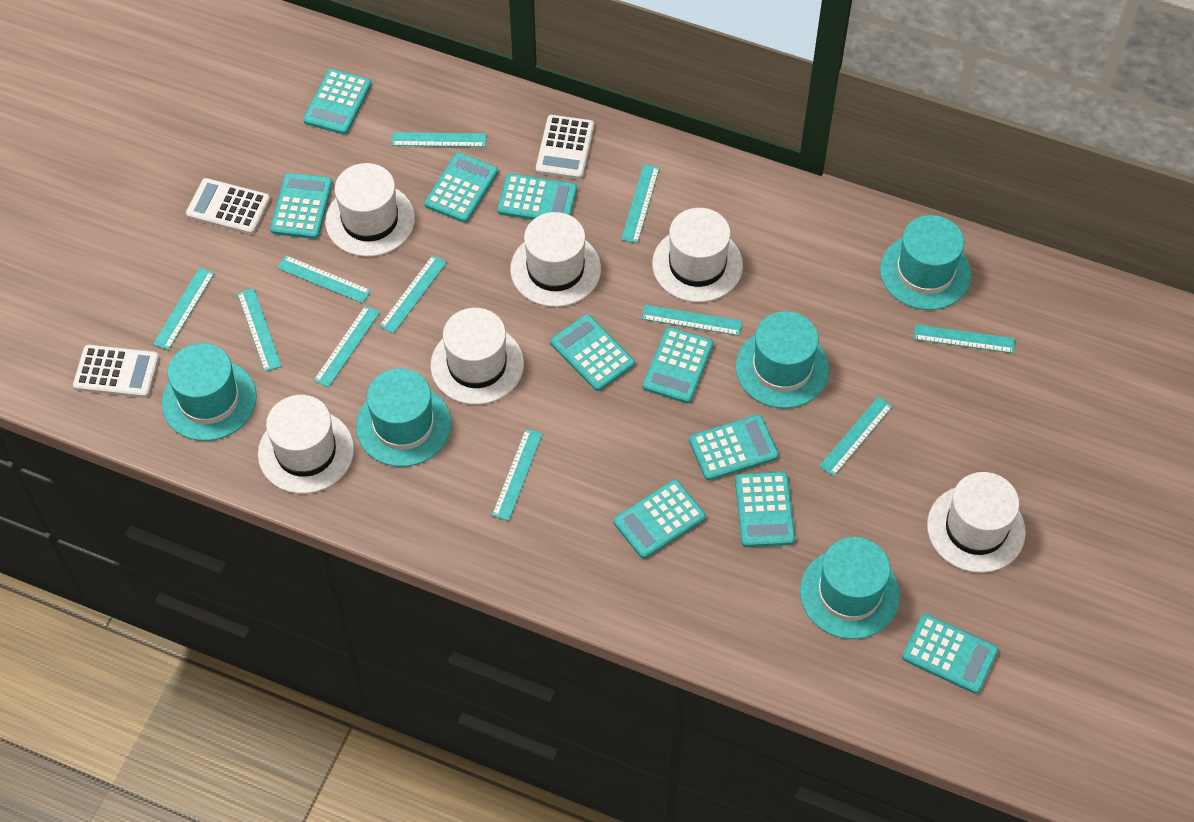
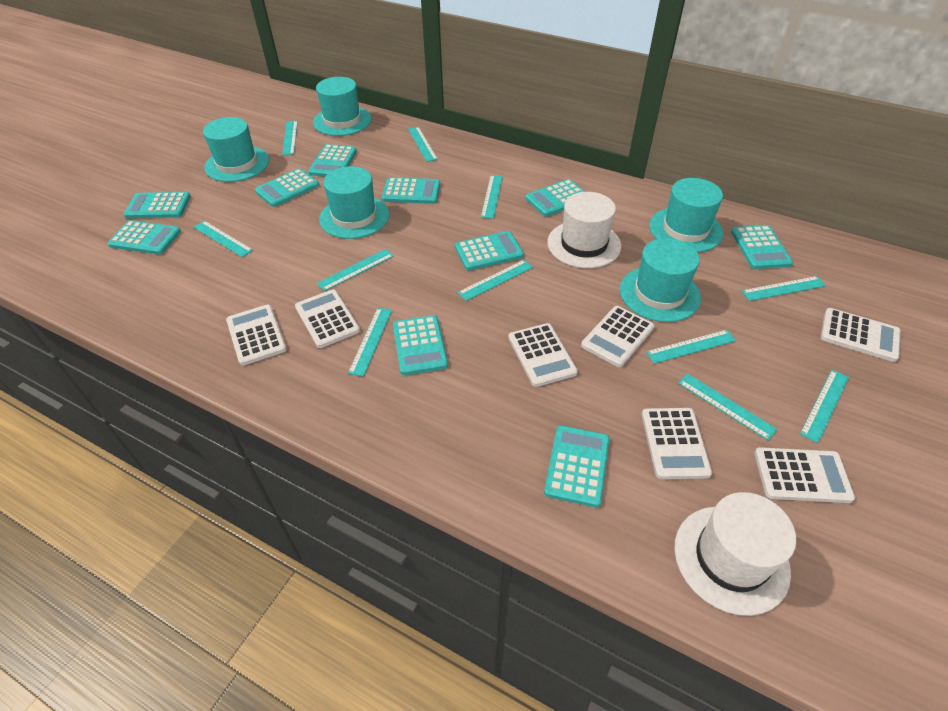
white calculator: [73,345,159,398] [186,178,270,235] [536,115,594,179] = 3 -> [226,305,287,366] [295,289,360,348] [508,323,578,387] [581,306,655,367] [642,408,712,479] [754,447,855,503] [821,308,901,362] = 7
white hat: [258,395,354,494] [325,163,415,257] [430,308,524,405] [510,212,601,307] [652,208,743,302] [927,472,1026,573] = 6 -> [547,192,621,268] [674,492,796,616] = 2

